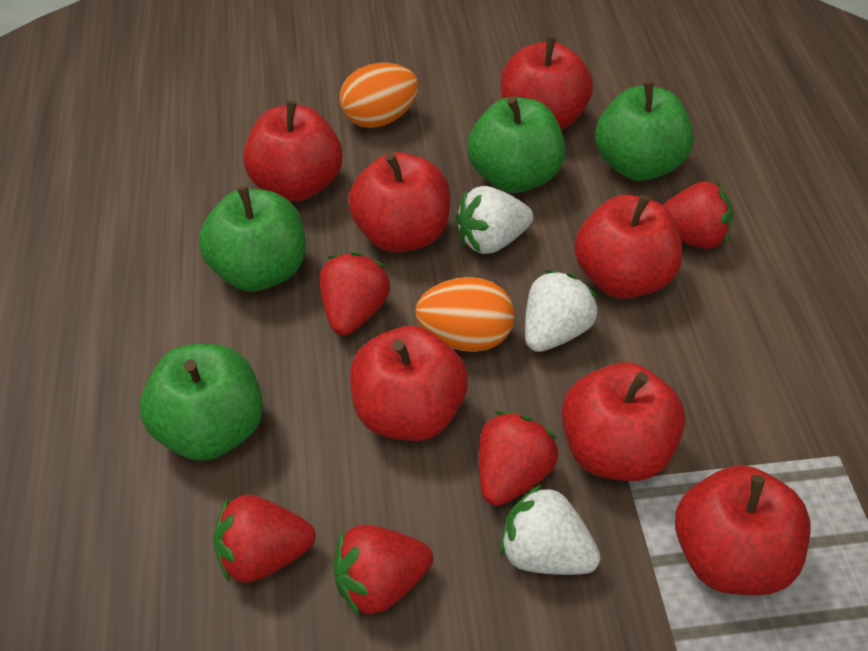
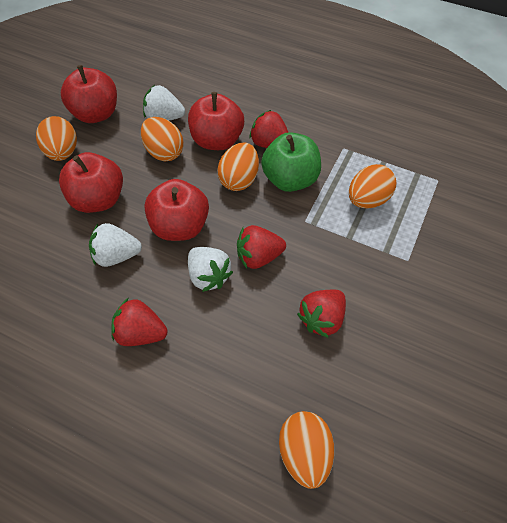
green apple: [140,344,263,461] [199,186,306,292] [467,96,565,193] [595,81,694,181] = 4 -> [261,132,321,192] = 1
orange egg: [340,63,419,128] [415,277,515,352] = 2 -> [36,116,77,161] [141,117,184,161] [217,142,259,191] [279,411,334,489] [349,164,397,208] = 5
red apple: [243,100,342,201] [348,152,450,253] [350,326,468,441] [501,36,593,130] [562,362,685,481] [574,194,682,299] [675,465,810,595] = 7 -> [59,152,123,213] [61,65,117,123] [144,179,209,241] [188,92,244,150] = 4
red strawberry: [213,495,316,583] [320,252,390,336] [333,525,433,617] [479,411,558,506] [663,181,733,249] = 5 -> [111,298,168,346] [237,225,286,269] [249,110,289,148] [297,290,346,338] = 4

